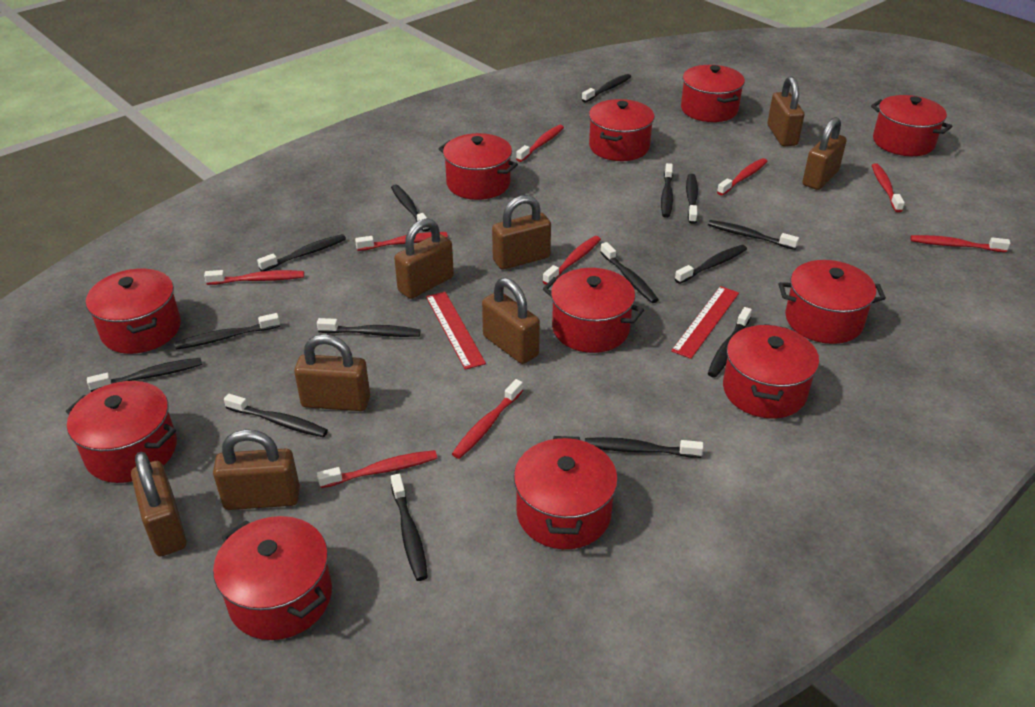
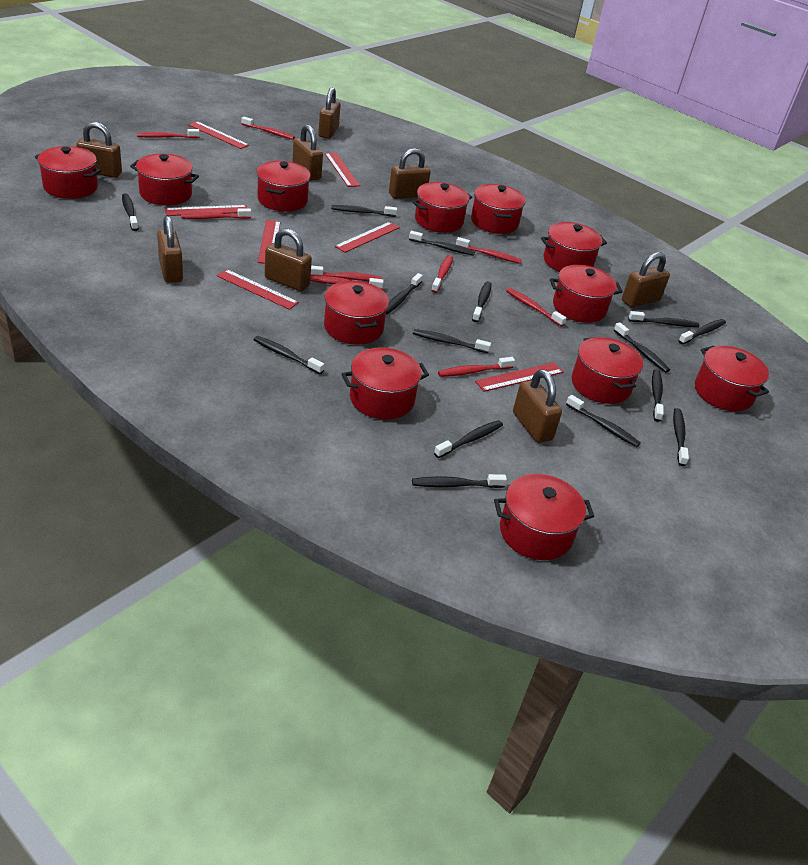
red pot: [66,381,177,483] [86,269,181,354] [213,516,332,640] [438,133,518,200] [514,436,618,549] [543,268,644,353] [589,99,654,161] [681,65,745,122] [723,324,819,419] [779,260,886,344] [871,95,953,156] = 11 -> [35,146,101,199] [130,154,199,206] [257,161,311,212] [324,281,389,345] [342,347,429,420] [412,182,472,233] [471,184,526,234] [494,474,594,560] [541,222,607,272] [550,265,623,323] [572,337,643,404] [695,346,769,411] = 12
red ruler: [426,292,486,370] [671,286,739,359] = 2 -> [165,205,247,216] [188,121,249,149] [216,269,299,310] [258,220,281,264] [325,153,360,187] [335,222,400,253] [475,362,564,392] = 7

